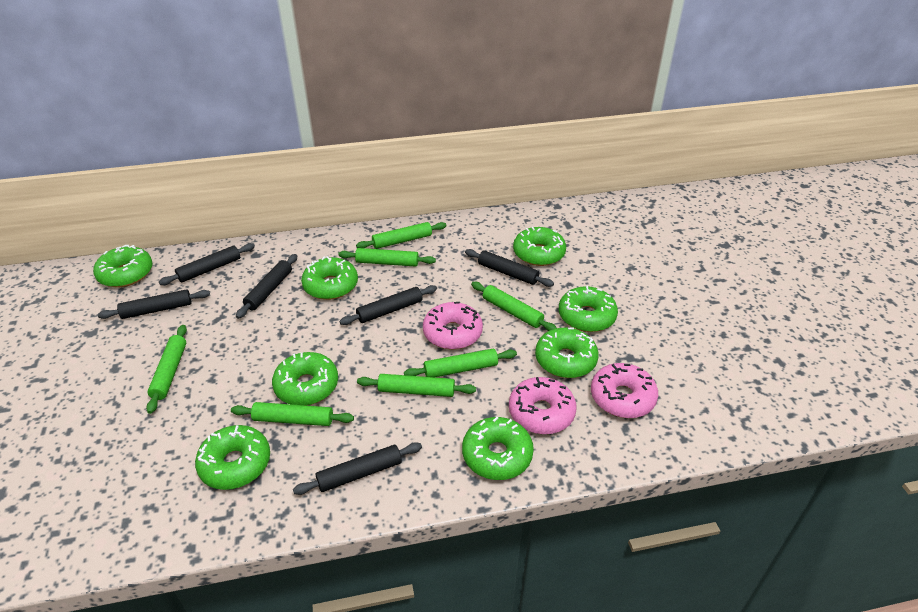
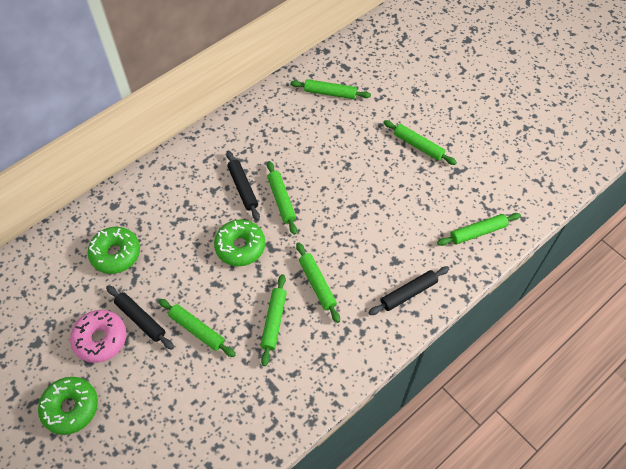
black rolling pin: [98,289,210,319] [159,243,255,285] [236,254,297,319] [293,442,422,495] [339,285,437,325] [465,249,554,287] = 6 -> [106,285,174,350] [226,150,260,221] [368,266,449,315] = 3
green donut: [93,245,153,287] [195,425,270,490] [272,352,338,405] [301,256,358,300] [462,417,534,480] [513,227,566,266] [535,327,599,378] [559,286,618,332] = 8 -> [38,377,98,435] [88,227,140,274] [214,219,265,266] = 3
pink donut: [423,302,483,350] [509,377,577,434] [591,363,658,418] = 3 -> [70,310,126,363] = 1

